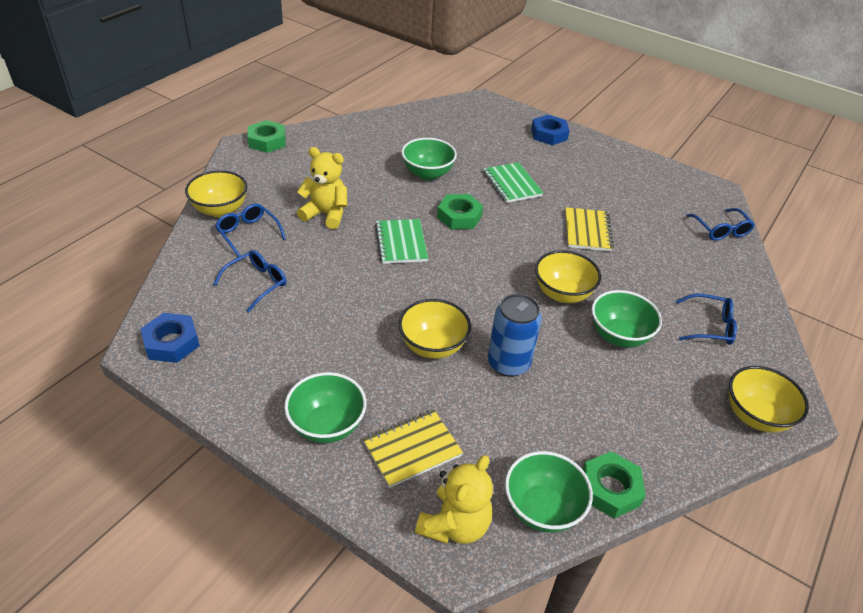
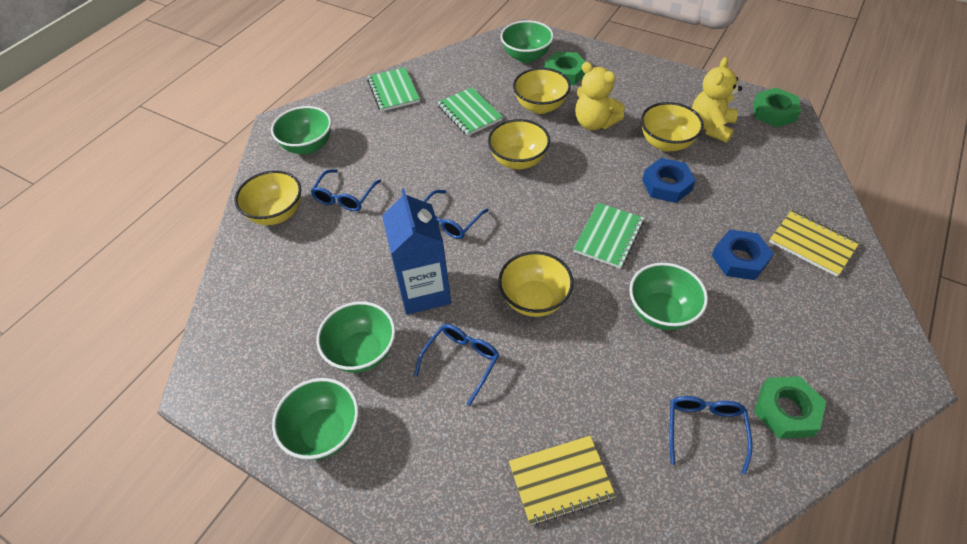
blue can: [488,294,542,377] = 1 -> none = 0
blue carton: none = 0 -> [382,188,451,315] = 1
green bowl: [284,372,366,443] [401,138,457,180] [505,451,593,532] [592,290,662,348] = 4 -> [271,106,331,154] [272,378,359,460] [316,301,395,373] [500,20,554,63] [629,263,708,330] = 5
green notebook: [375,219,428,264] [483,162,543,203] = 2 -> [367,67,420,112] [437,87,503,136] [573,203,644,269] = 3
yellow bowl: [185,170,247,217] [399,299,471,359] [535,250,601,303] [729,366,809,433] = 4 -> [235,170,301,225] [488,119,550,169] [498,251,574,317] [513,68,571,114] [641,102,704,152] = 5

